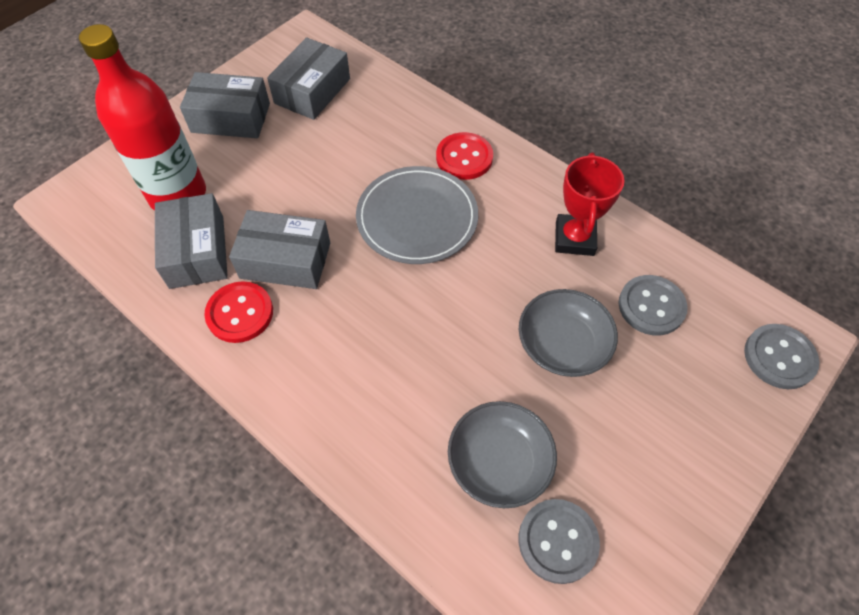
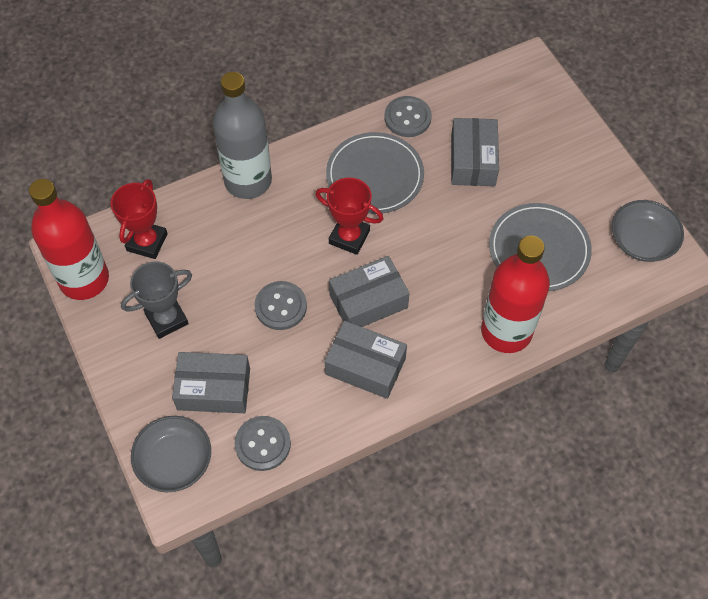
grey bottle: none = 0 -> [213,72,272,199] = 1
grey plate: [356,166,478,264] = 1 -> [326,132,424,214] [489,203,592,291] = 2
grey trophy: none = 0 -> [121,261,192,339] = 1
red bottle: [79,24,206,211] = 1 -> [29,179,109,300] [481,236,550,353] = 2
red button: [204,281,273,343] [436,132,493,180] = 2 -> none = 0
red trophy: [555,153,624,256] = 1 -> [111,179,168,259] [315,177,383,255] = 2

